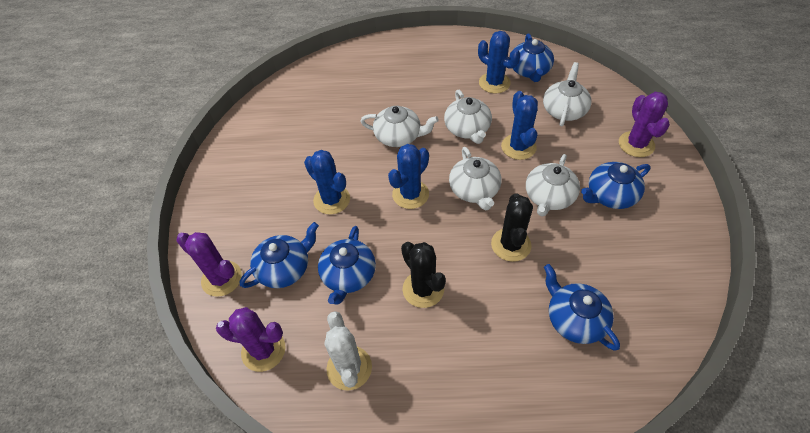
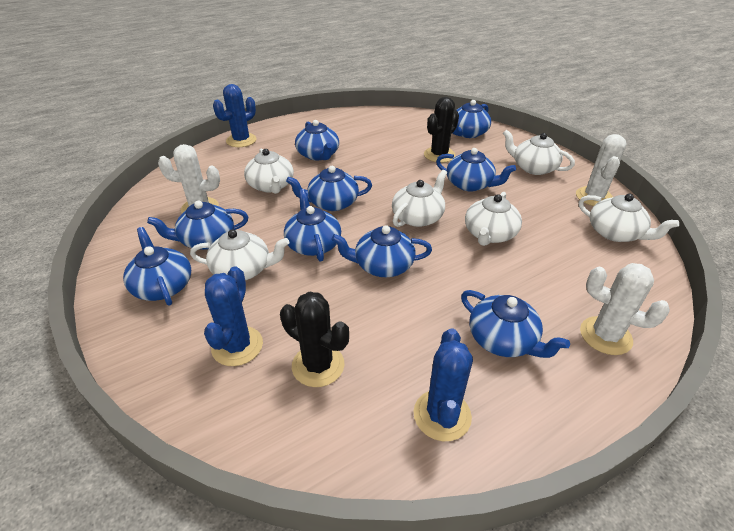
blue cactus: [304,150,350,214] [388,144,429,209] [478,31,520,93] [501,91,538,160] = 4 -> [204,266,263,366] [213,84,257,147] [414,328,473,441] = 3
blue teapot: [240,222,319,288] [318,226,376,304] [512,34,554,82] [544,264,620,351] [581,162,650,209] = 5 -> [123,227,191,306] [147,201,248,250] [284,189,341,262] [286,166,372,211] [295,120,339,161] [331,225,432,277] [436,148,516,192] [453,100,491,138] [461,290,570,358] = 9
purple cactus: [176,232,242,297] [216,307,286,372] [619,92,670,157] = 3 -> none = 0
white cactus: [324,311,372,391] = 1 -> [158,144,220,213] [576,134,627,206] [580,263,670,355] = 3
white teapot: [360,106,439,147] [444,90,492,144] [449,147,501,211] [526,154,580,217] [543,62,591,126] = 5 -> [190,229,289,280] [244,149,294,194] [392,170,447,227] [465,192,522,246] [503,130,575,175] [579,194,679,242] = 6

